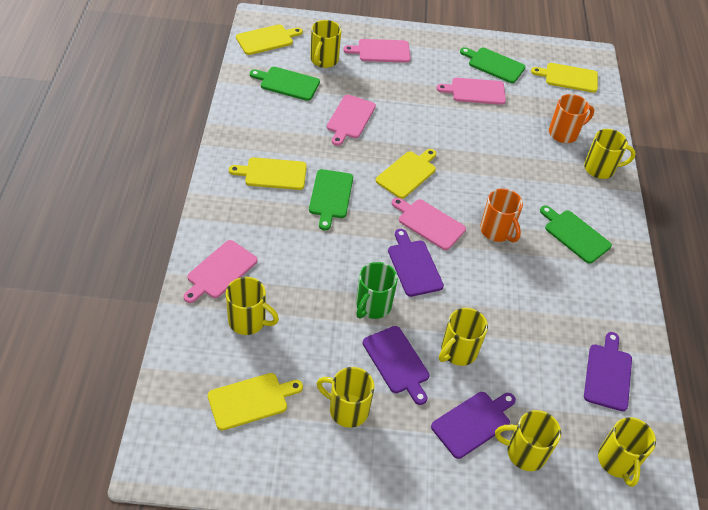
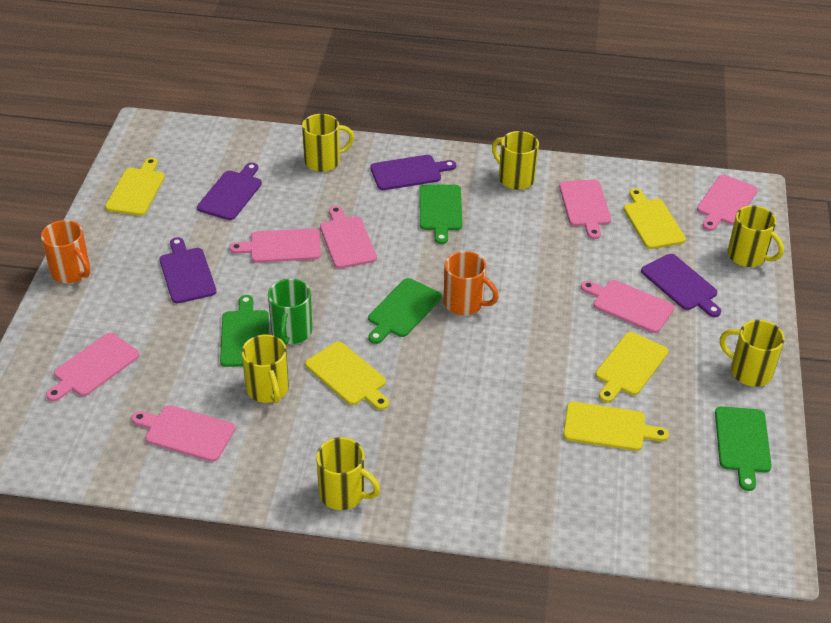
pink cutting board: [183,240,257,303] [327,95,376,146] [343,39,411,63] [392,198,466,250] [436,78,506,105] = 5 -> [46,333,139,401] [131,405,235,462] [229,228,321,263] [320,206,377,269] [559,180,611,239] [581,280,674,333] [697,175,758,231] = 7
yellow mug: [226,277,279,335] [310,20,341,68] [317,367,374,428] [439,308,488,366] [495,410,561,471] [584,129,636,179] [598,417,656,487] = 7 -> [242,335,289,403] [302,114,354,172] [316,437,380,510] [492,131,539,190] [720,320,785,387] [728,205,784,267] = 6

